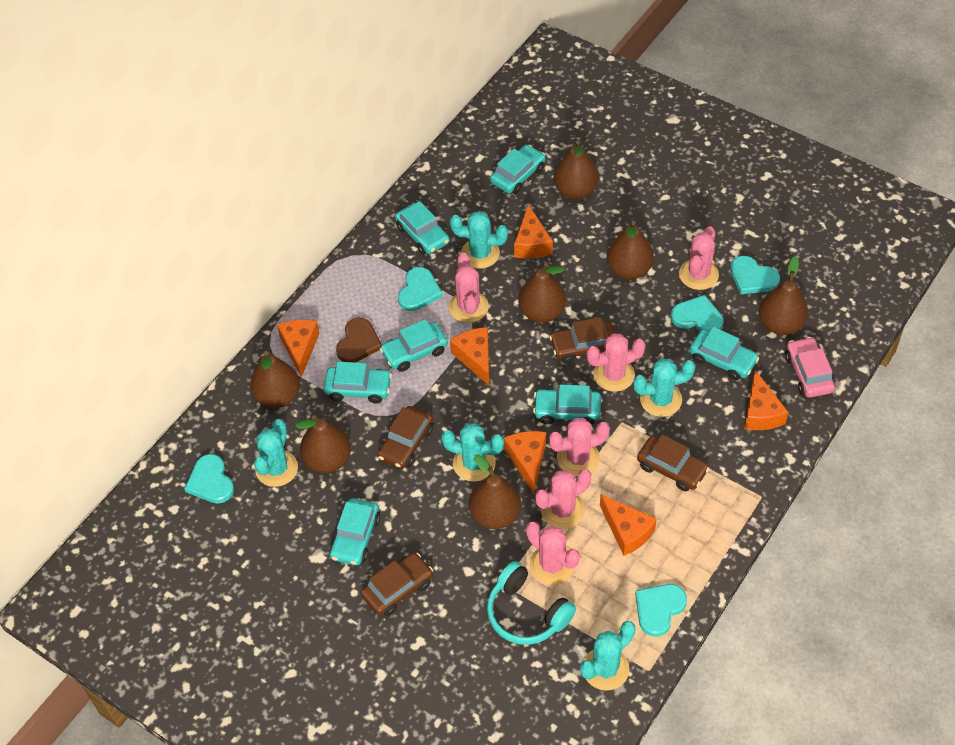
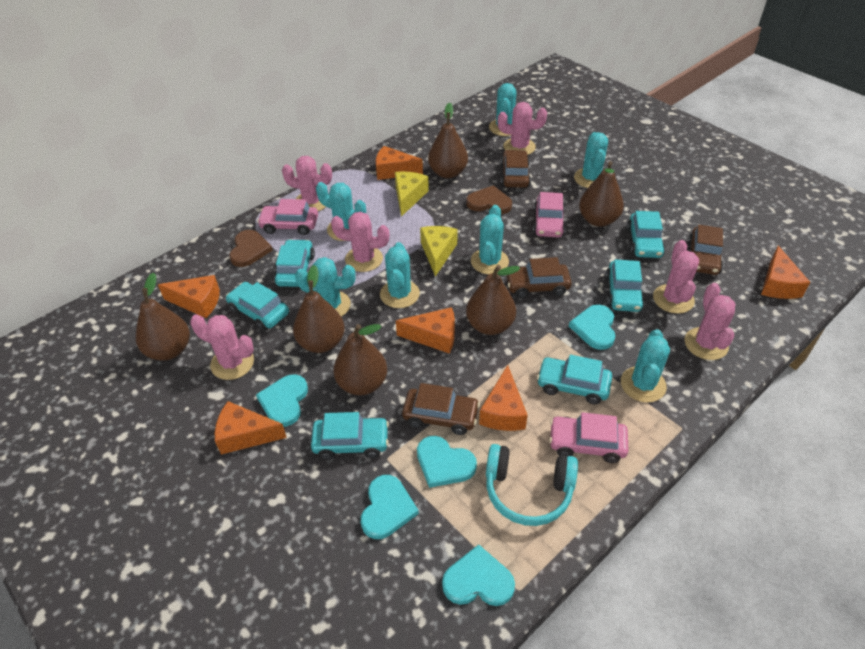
brown heart: [336,318,382,362] = 1 -> [229,230,273,267] [466,185,512,214] = 2
brown pear: [250,351,300,408] [295,415,351,473] [469,454,521,529] [518,263,566,323] [554,140,599,199] [607,221,654,279] [759,256,808,335] = 7 -> [136,273,190,361] [293,265,345,353] [333,324,387,395] [428,103,468,178] [466,265,520,335] [579,161,624,227] = 6
pink car: [785,337,835,398] = 1 -> [257,199,318,235] [533,192,566,237] [549,412,629,463] = 3
turquoise cactus: [254,419,298,487] [441,423,504,482] [450,211,508,268] [580,621,636,691] [633,358,695,417] = 5 -> [295,257,356,317] [316,182,366,241] [380,242,420,308] [471,205,509,274] [489,83,517,136] [574,132,608,188] [621,329,670,403] = 7
turquoise car: [324,362,392,404] [329,498,380,565] [380,319,448,372] [395,201,450,255] [490,145,545,194] [533,384,601,425] [690,327,759,380] = 7 -> [226,282,289,331] [274,239,315,287] [311,412,389,460] [537,355,612,405] [606,259,645,312] [627,211,665,258] = 6
yellow cheese: none = 0 -> [395,172,429,217] [420,226,458,276] = 2

